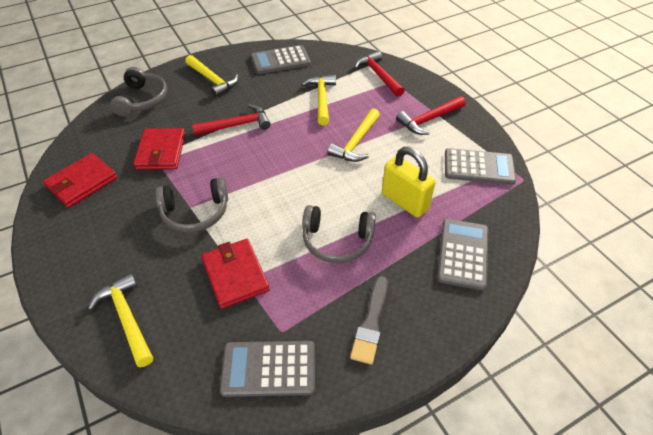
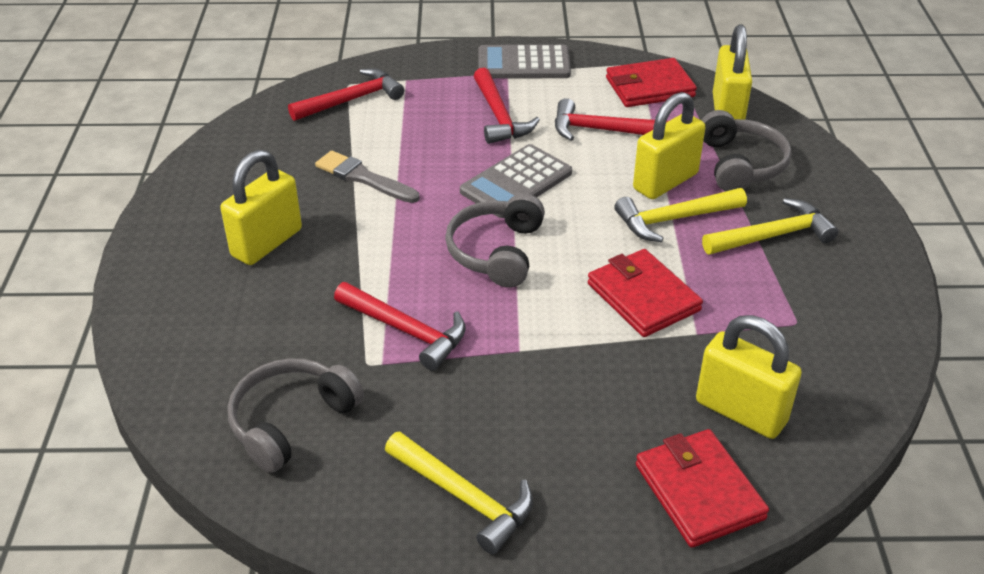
grey calculator: [220,341,315,397] [251,45,311,74] [437,219,488,290] [445,148,516,185] = 4 -> [460,144,572,218] [478,45,571,79] = 2
red hammer: [192,104,271,136] [354,51,405,97] [396,96,466,135] = 3 -> [288,68,404,121] [334,282,466,371] [474,68,540,144] [555,98,668,141] = 4
yellow hammer: [88,273,153,367] [185,55,238,97] [301,75,336,125] [327,108,380,162] = 4 -> [385,432,533,555] [614,188,747,242] [702,198,838,254] = 3
yellow padlock: [382,147,436,217] = 1 -> [220,150,302,265] [633,92,705,199] [696,315,802,439] [713,24,752,120] = 4

